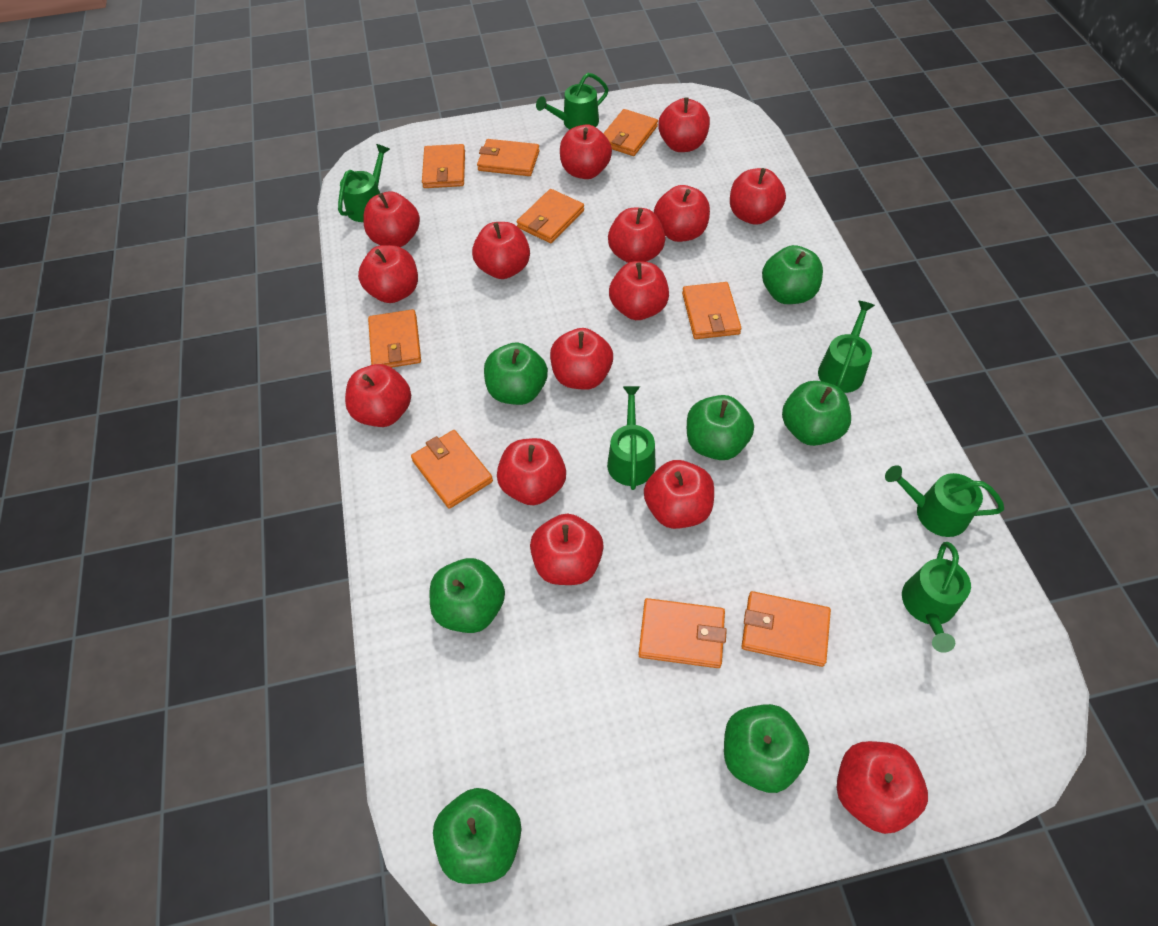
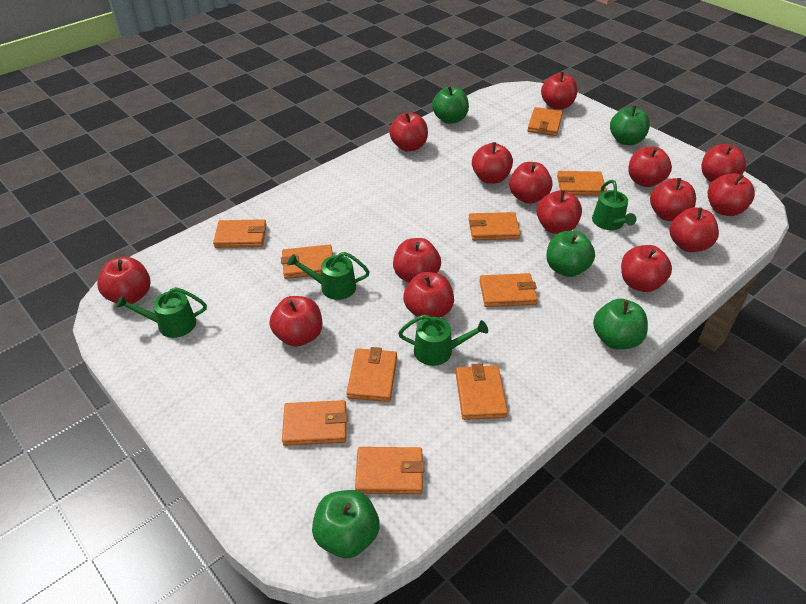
green apple: [430,558,505,633] [433,788,522,884] [484,343,548,405] [687,395,754,460] [724,704,810,793] [762,245,823,304] [782,381,851,446] = 7 -> [312,490,380,558] [432,86,469,124] [546,231,595,277] [593,298,648,349] [610,106,650,145] = 5
green watering can: [338,144,390,222] [536,73,609,129] [607,386,656,490] [818,301,875,393] [885,465,1004,537] [902,542,971,653] = 6 -> [116,287,207,338] [287,252,370,300] [398,314,488,366] [592,180,636,230] = 4
orange wallet: [368,309,421,368] [411,430,493,509] [422,144,465,188] [477,139,540,176] [517,189,584,243] [603,109,658,156] [638,598,727,668] [682,282,741,339] [741,591,831,667] = 9 -> [213,219,267,248] [281,244,333,279] [282,400,347,446] [346,347,397,402] [355,447,424,494] [456,363,508,420] [469,212,520,240] [479,273,538,307] [527,107,563,136] [557,171,607,196] = 10

